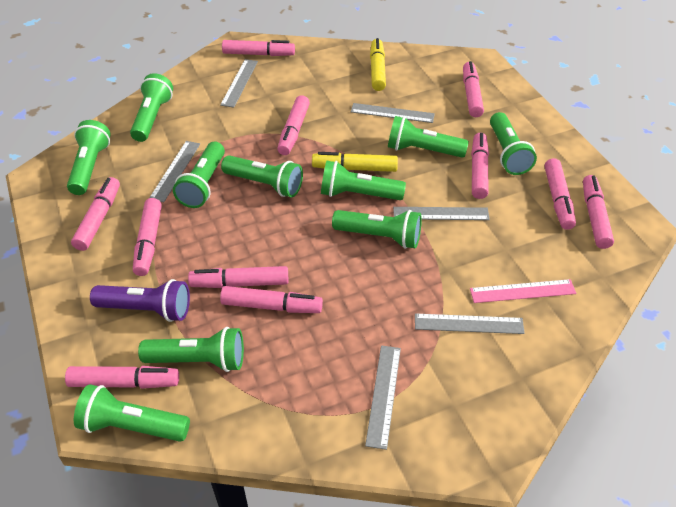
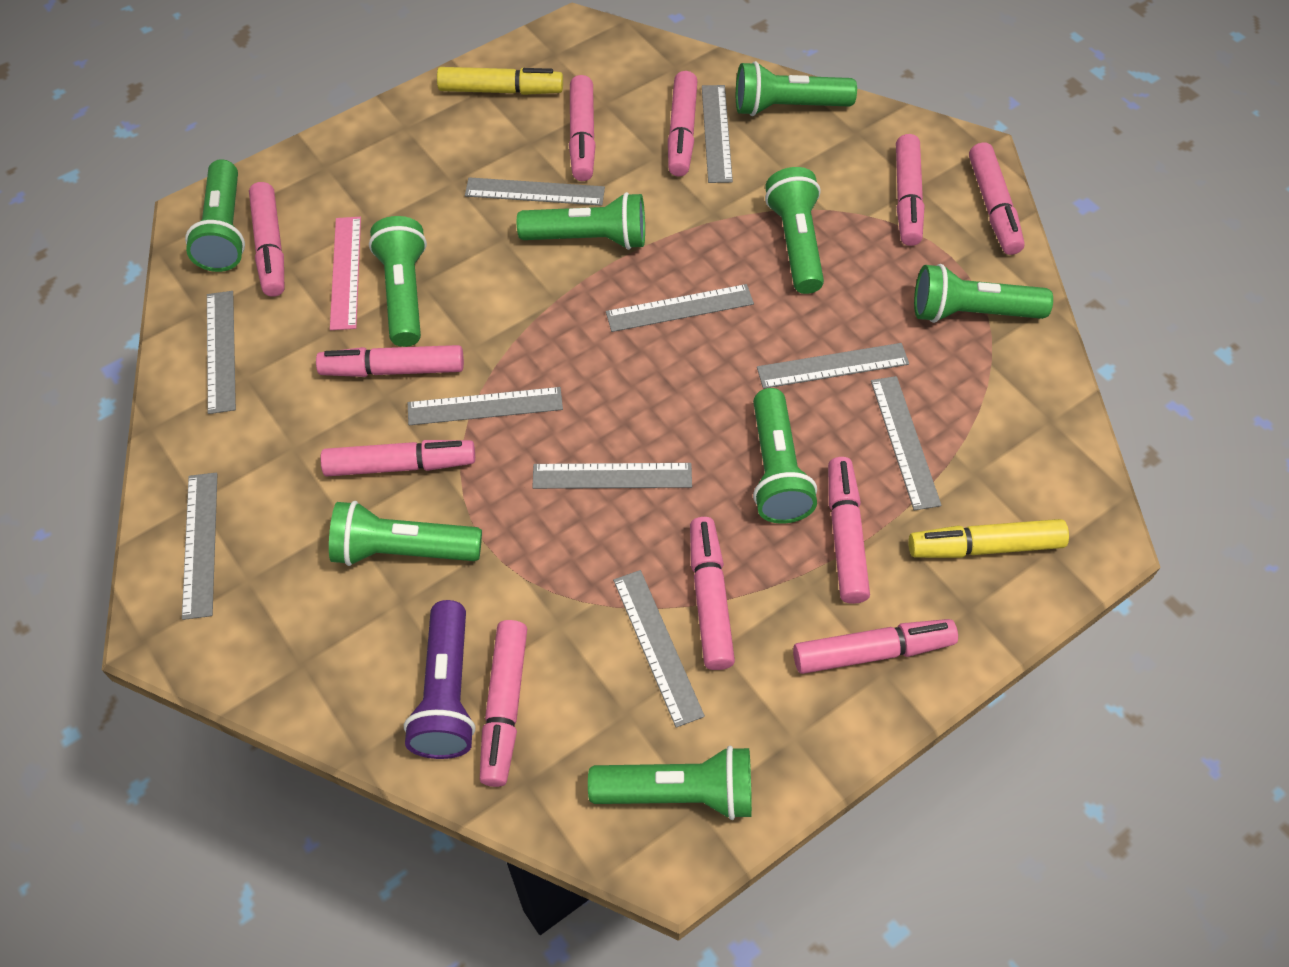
green flashlight: [67,120,111,195] [74,384,190,442] [130,73,173,142] [138,327,244,372] [173,142,225,208] [221,155,303,197] [321,161,406,200] [332,210,422,249] [388,116,469,157] [490,112,537,175] = 10 -> [185,159,245,272] [329,501,482,566] [369,216,427,347] [517,192,645,250] [588,746,752,820] [736,61,857,116] [753,388,817,523] [765,167,824,294] [914,264,1053,323] = 9
grey ruler: [149,141,200,202] [220,59,258,108] [351,103,435,123] [365,345,401,450] [393,207,490,220] [415,313,525,334] = 6 -> [182,473,217,620] [207,291,236,414] [408,387,563,425] [465,177,605,206] [532,463,692,489] [606,284,754,332] [613,570,705,728] [702,85,733,183] [757,343,909,389] [871,376,941,511] = 10

